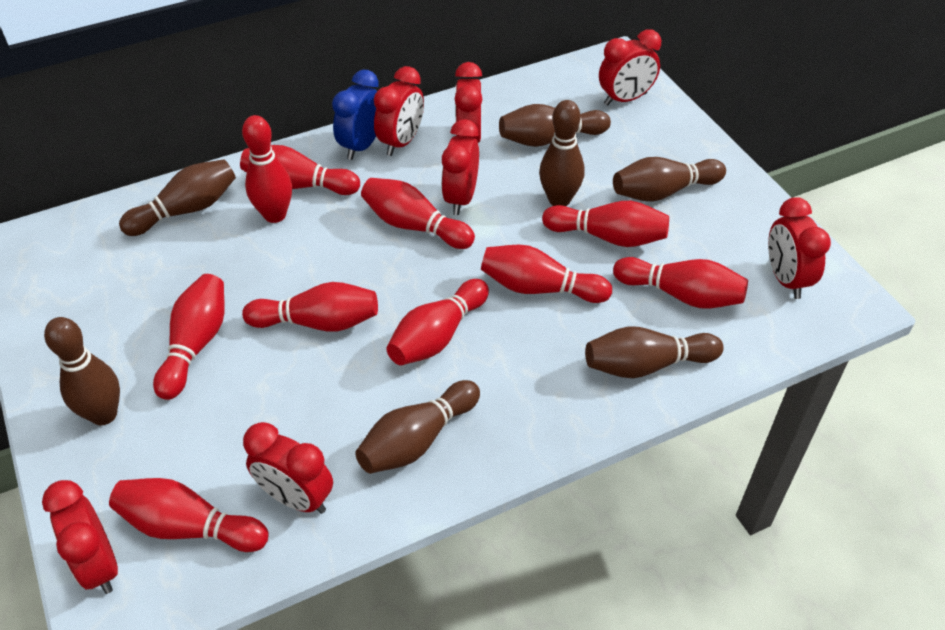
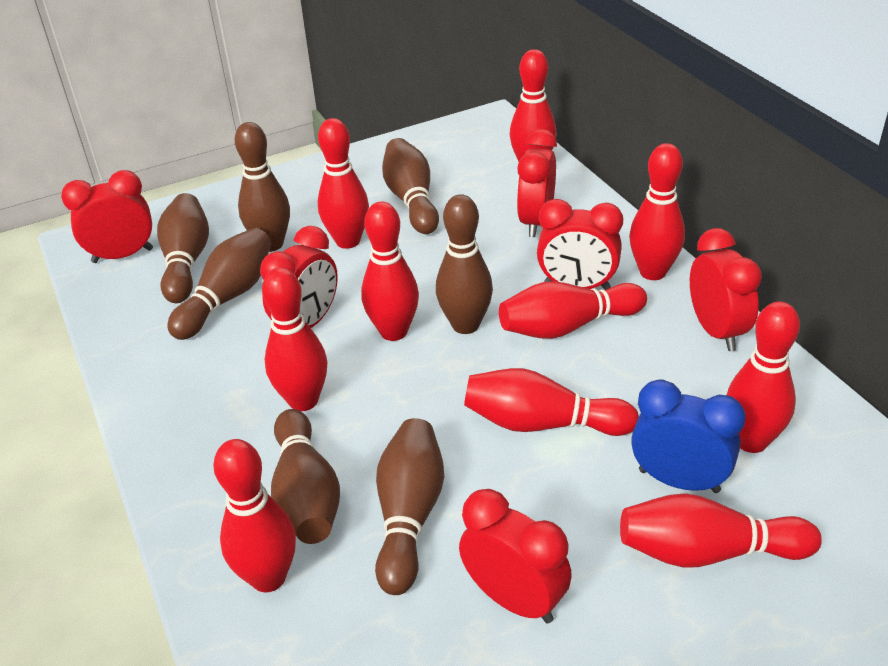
red clock: [42,480,118,594] [243,422,333,514] [374,66,424,156] [441,119,479,215] [455,62,482,143] [599,29,661,106] [768,197,831,299] = 7 -> [61,170,153,263] [260,226,338,328] [459,489,572,623] [517,129,557,237] [537,199,623,290] [690,228,762,351] = 6

